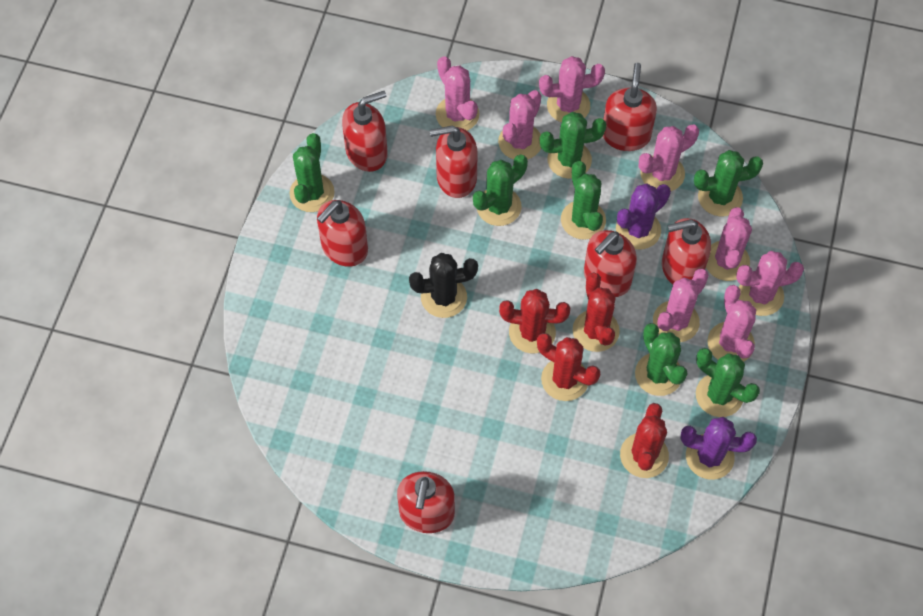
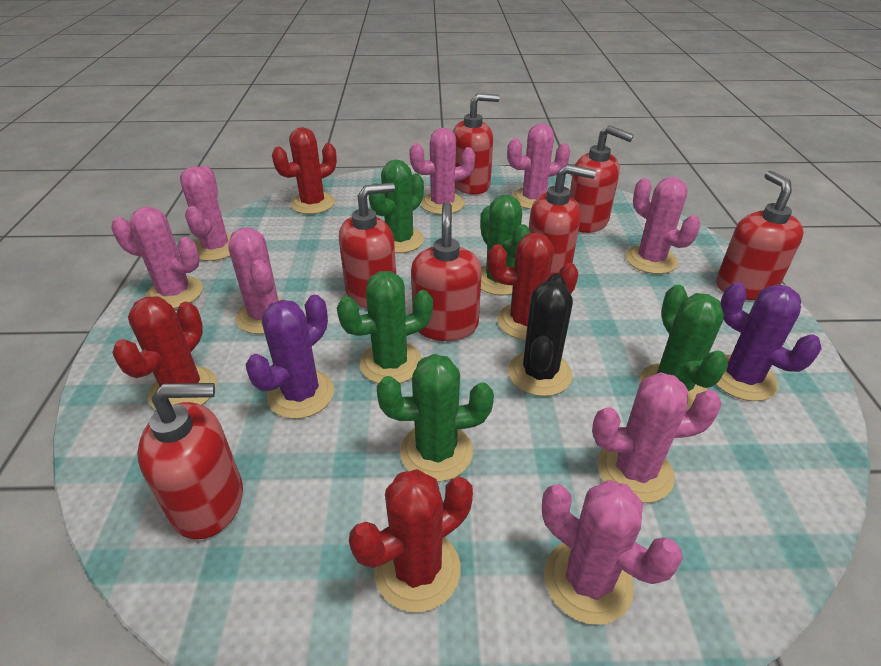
green cactus: [289,133,335,212] [473,155,528,226] [540,112,607,179] [561,161,606,240] [635,323,688,396] [694,150,763,216] [696,348,760,417] = 7 -> [337,271,433,384] [369,160,424,253] [377,354,494,482] [480,195,530,295] [639,285,728,411] = 5

